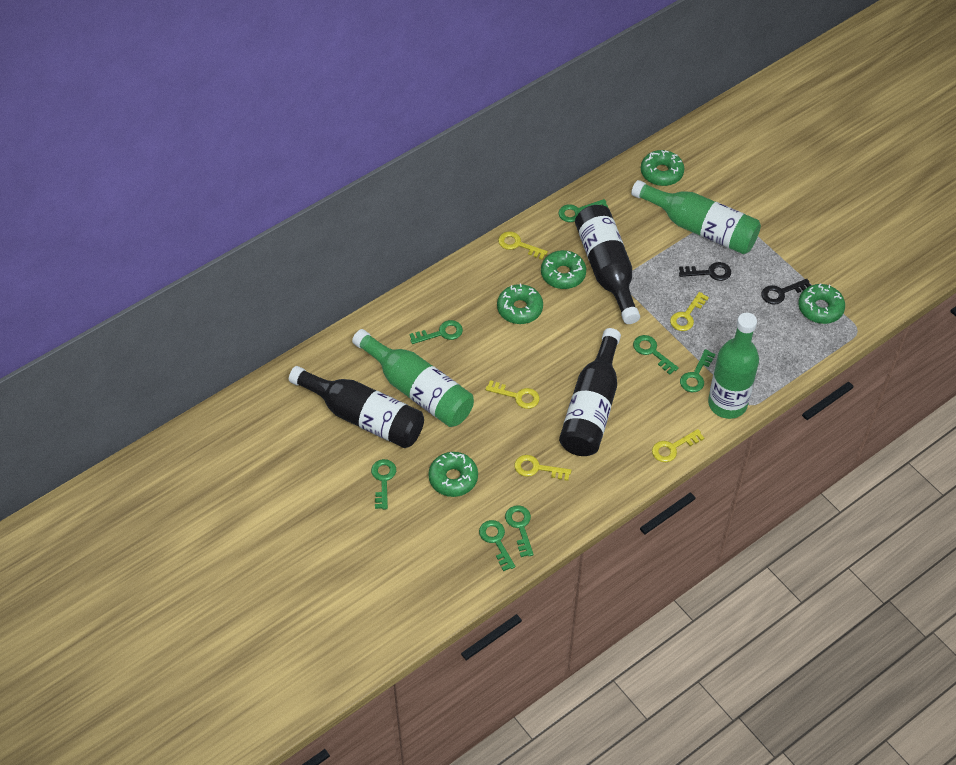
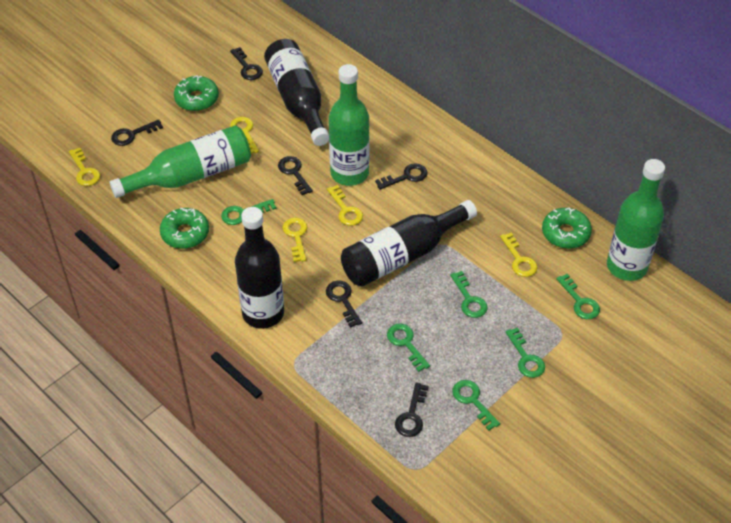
black key: [679,262,731,281] [762,279,811,305] = 2 -> [111,120,163,146] [230,47,263,80] [278,156,313,195] [326,281,362,328] [375,163,427,190] [395,382,429,437] = 6
green donut: [428,452,478,497] [497,284,543,324] [541,250,586,289] [641,150,684,186] [798,283,845,324] = 5 -> [160,208,209,249] [174,75,219,111] [542,208,592,249] = 3
green key: [371,459,396,509] [409,320,463,344] [479,520,515,571] [505,505,534,557] [558,199,608,222] [633,335,679,375] [680,349,715,392] = 7 -> [221,199,276,225] [387,324,430,372] [450,271,488,318] [452,380,500,431] [506,327,545,378] [556,274,600,319] = 6

